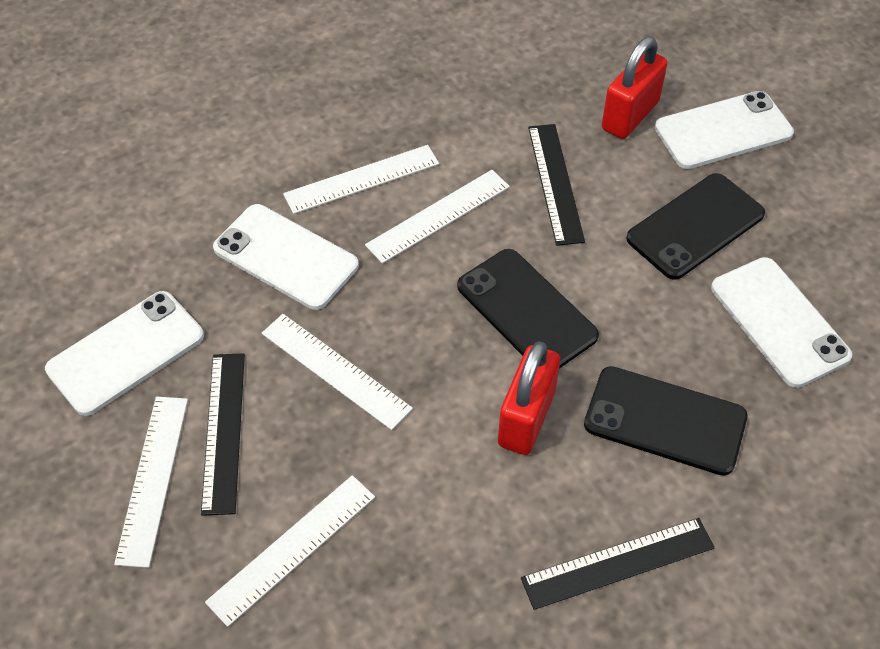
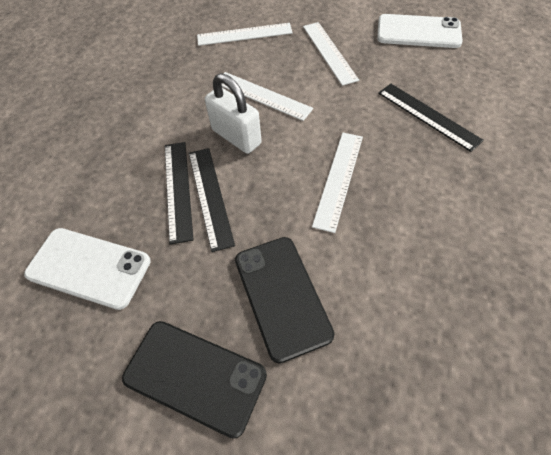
black phone: [457,249,599,369] [584,366,748,476] [626,173,765,280] = 3 -> [122,321,267,439] [235,237,335,363] = 2
red padlock: [498,341,560,455] [602,36,668,139] = 2 -> none = 0
white padlock: none = 0 -> [205,73,262,154] = 1
white phone: [45,291,204,416] [213,204,359,310] [655,91,794,169] [711,257,852,388] = 4 -> [24,228,151,310] [377,14,463,48] = 2
white ruler: [114,397,188,568] [205,475,375,627] [262,314,413,430] [283,145,439,214] [365,170,510,264] = 5 -> [197,23,293,46] [222,72,313,121] [303,22,359,86] [312,133,363,233] = 4

